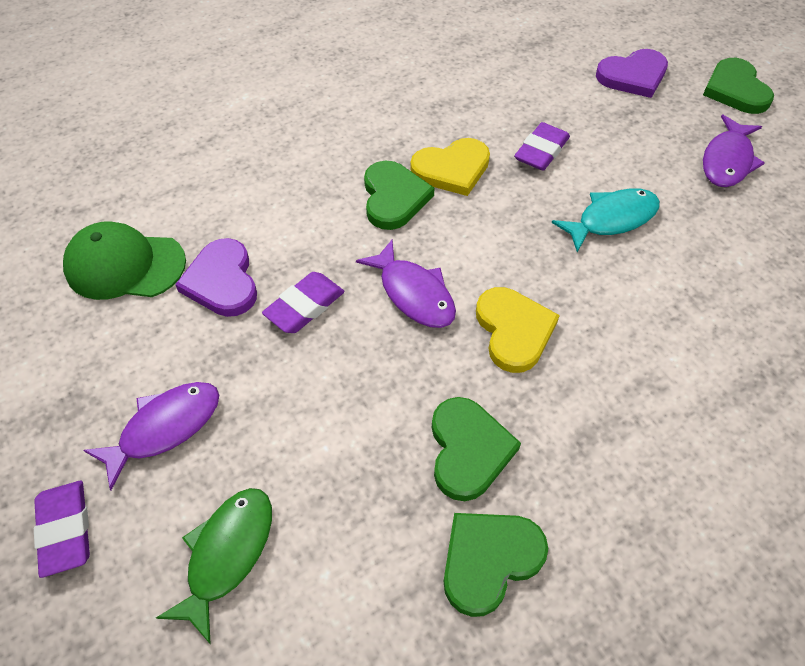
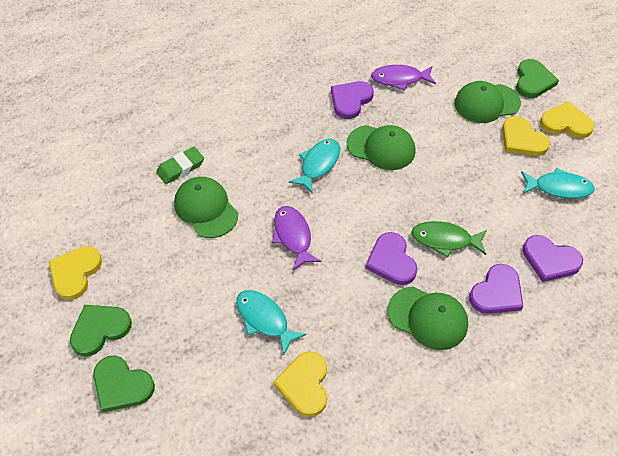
green cap: [63,221,186,300] = 1 -> [174,177,238,238] [347,125,415,170] [388,287,468,350] [455,81,521,123] = 4
green eraser: none = 0 -> [156,147,204,184] = 1
green heart: [364,161,434,230] [432,397,521,501] [444,513,548,617] [703,58,774,114] = 4 -> [70,305,132,356] [93,355,155,412] [516,59,559,98] = 3
purple eraser: [34,481,90,578] [262,272,345,333] [514,122,570,171] = 3 -> none = 0
purple fish: [83,382,219,490] [356,240,456,328] [703,115,765,187] = 3 -> [272,206,322,271] [371,65,436,91] = 2
purple heart: [175,238,257,317] [596,49,668,98] = 2 -> [331,81,374,119] [365,232,417,285] [469,264,524,314] [523,235,583,282] = 4
turquoise fish: [551,188,660,252] = 1 -> [236,290,307,356] [288,139,340,194] [521,167,595,199] = 3
yellow heart: [410,138,490,196] [476,287,560,373] = 2 -> [48,246,102,300] [273,351,327,417] [502,116,550,156] [540,101,594,138] = 4

